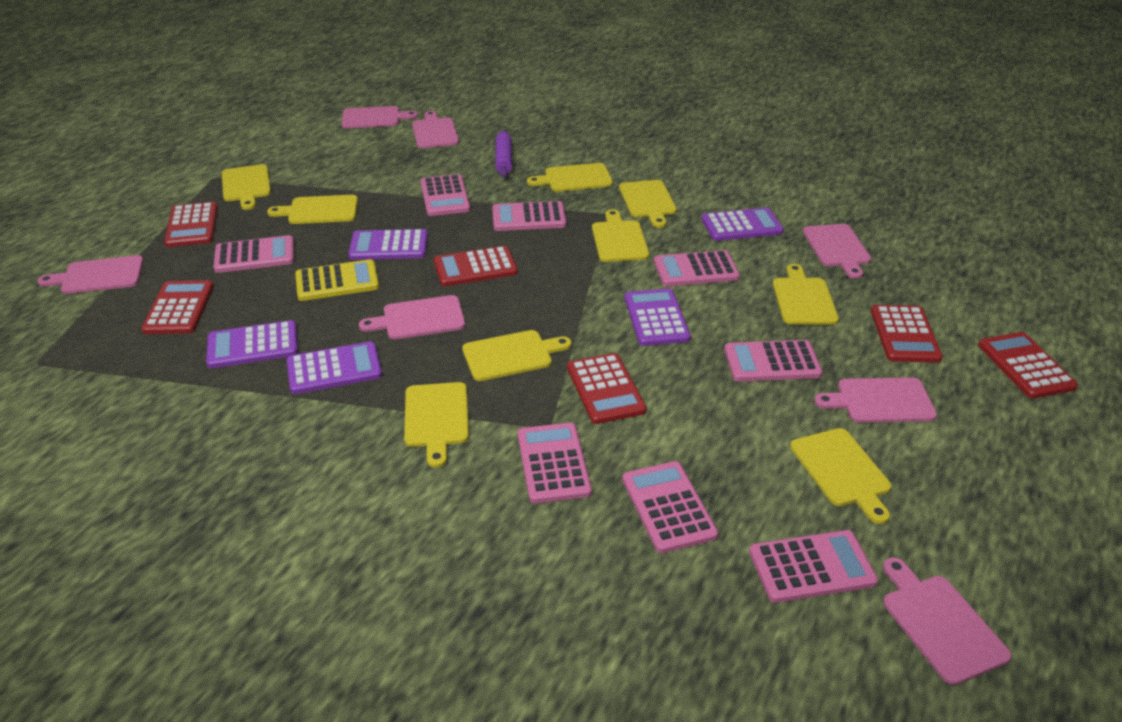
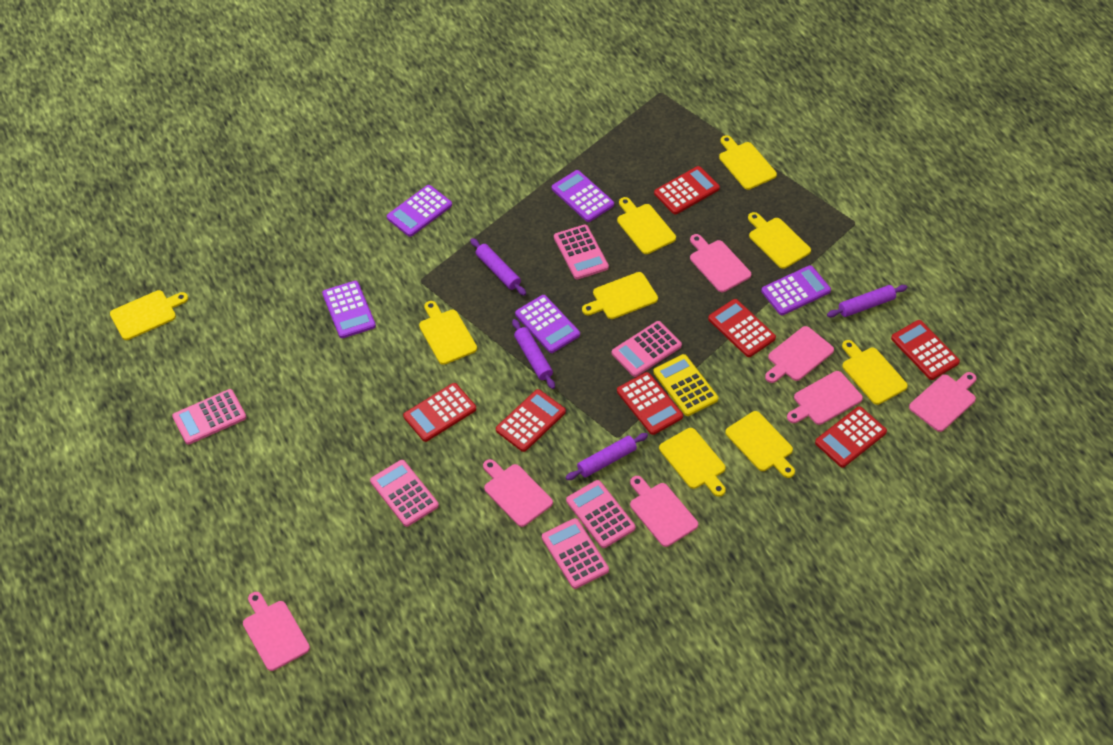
pink calculator: [213,235,294,273] [421,174,470,216] [492,201,566,231] [518,423,592,504] [622,461,718,553] [654,250,740,286] [724,340,823,382] [749,530,878,603] = 8 -> [172,389,246,445] [370,460,439,527] [542,518,609,589] [554,224,609,280] [566,480,636,548] [612,321,682,377] = 6
purple rolling pin: [496,130,512,177] = 1 -> [470,238,526,296] [512,319,555,389] [565,433,648,480] [827,285,908,317] = 4
red calculator: [141,280,214,334] [164,202,218,247] [434,246,518,286] [567,353,646,424] [871,305,943,363] [978,332,1078,399] = 6 -> [403,383,476,442] [496,389,566,452] [617,372,683,435] [654,166,720,214] [708,299,776,357] [815,406,887,468] [891,320,960,380] = 7

